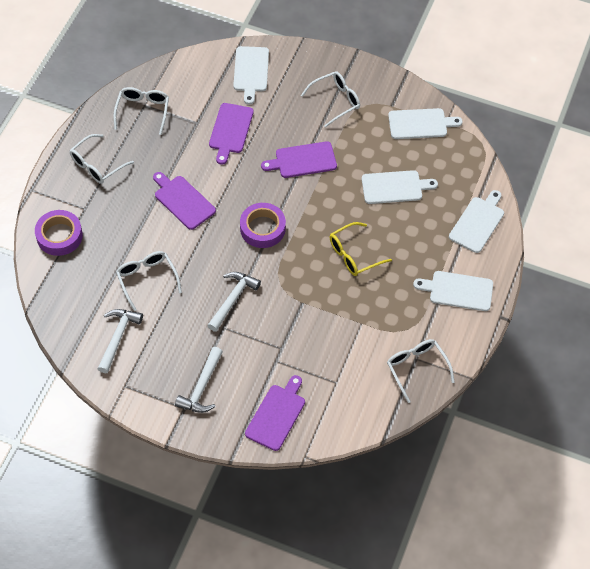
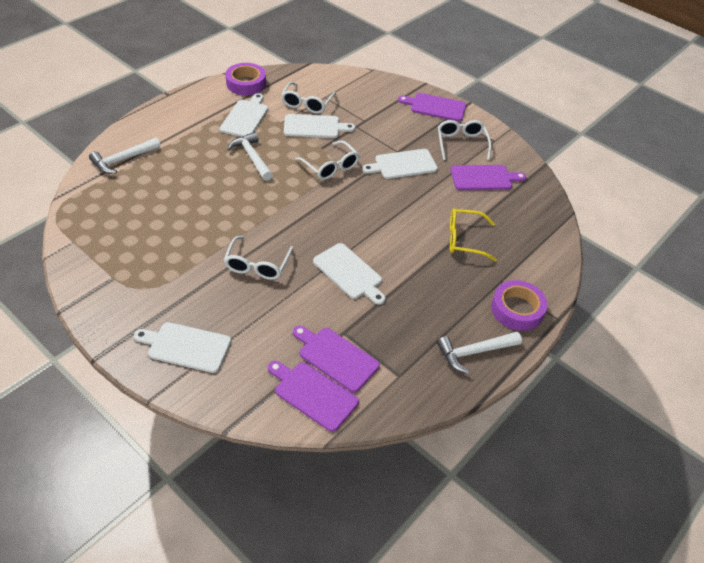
white glasses: [69,134,134,184] [113,87,169,135] [116,251,182,311] [301,71,360,128] [387,339,455,403] = 5 -> [224,236,293,280] [281,82,336,114] [295,140,359,180] [438,120,491,160] = 4

